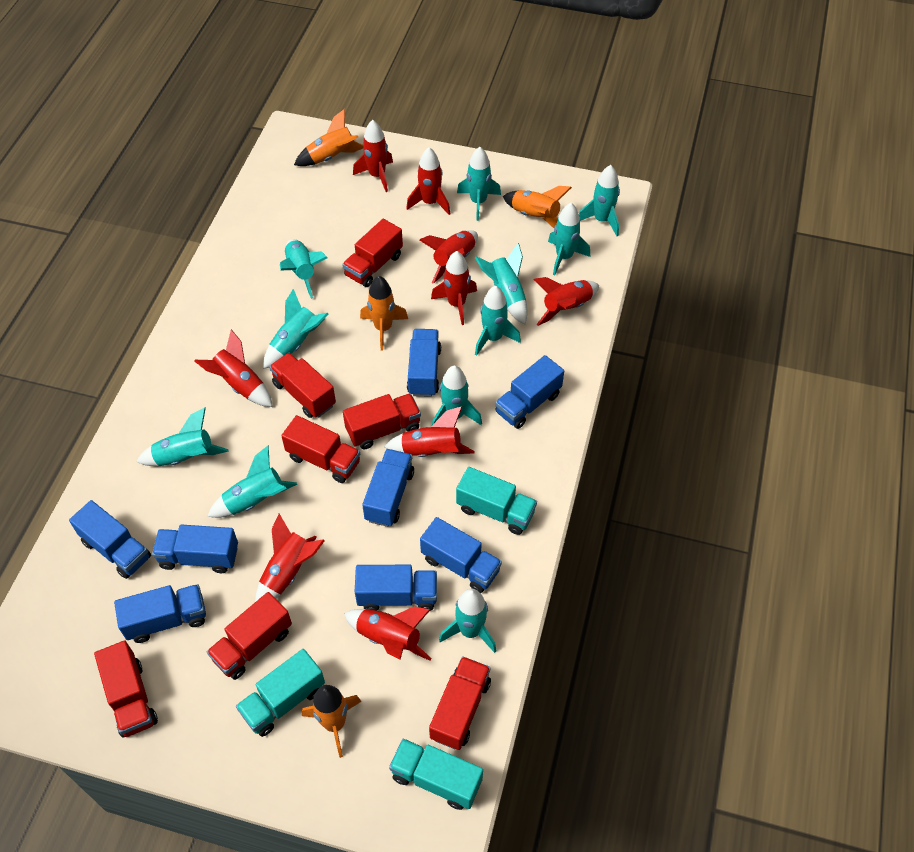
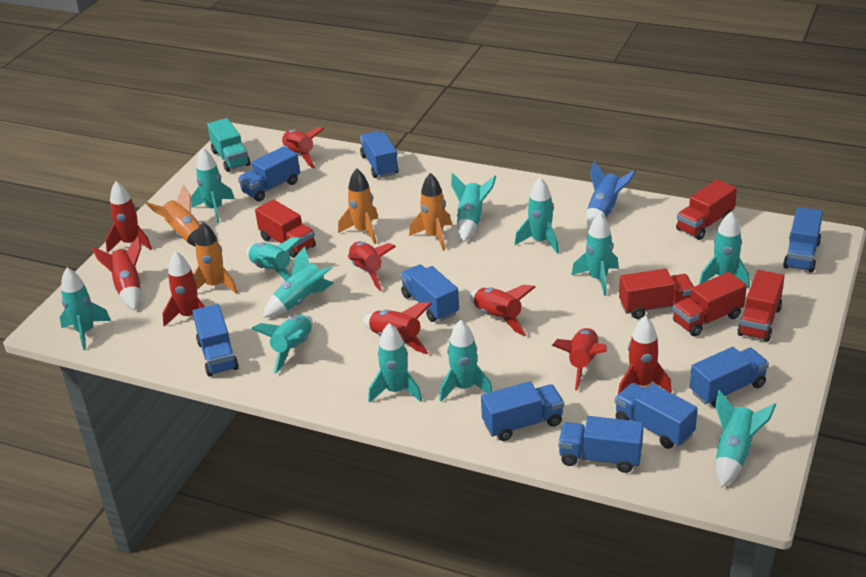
blue rocket: none = 0 -> [586,161,636,230] = 1
blue truck: [69,500,151,579] [114,584,206,643] [152,524,238,573] [355,565,437,611] [362,449,414,527] [407,329,441,397] [420,517,502,593] [495,355,564,429] = 8 -> [193,304,239,377] [238,146,300,201] [360,131,399,178] [400,264,459,322] [481,381,564,441] [558,416,644,473] [615,383,698,449] [690,347,769,407] [783,207,823,273] = 9
red truck: [94,640,158,738] [207,592,292,680] [269,353,336,418] [281,415,360,483] [342,219,403,287] [343,393,421,449] [429,656,491,750] = 7 -> [255,199,316,258] [619,268,694,319] [673,272,747,336] [676,179,737,240] [737,270,785,342] = 5
turquoise rocket: [136,407,228,466] [207,445,297,518] [263,289,328,369] [280,239,328,299] [432,365,482,425] [439,589,496,653] [457,147,501,221] [475,243,528,324] [475,286,521,356] [548,203,590,275] [579,165,620,236] = 11 -> [60,268,111,350] [191,148,235,223] [246,238,302,281] [251,315,313,374] [263,246,334,318] [368,323,422,403] [439,320,493,402] [451,173,496,242] [515,177,559,254] [571,213,619,296] [699,211,750,289] [715,390,776,488] = 12
turquoise truck: [236,649,325,737] [389,739,483,810] [456,467,537,535] = 3 -> [207,118,250,172] = 1

